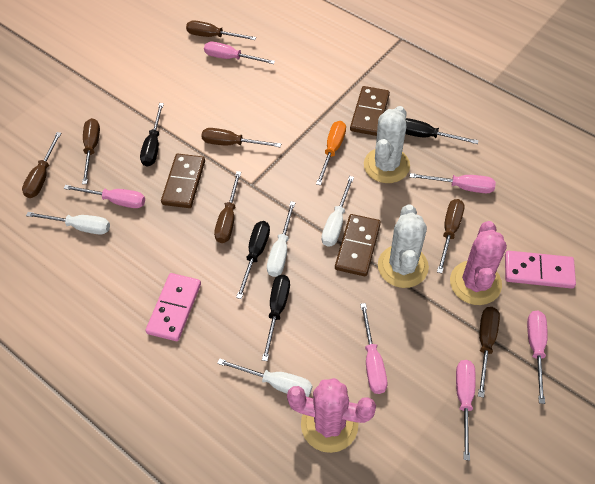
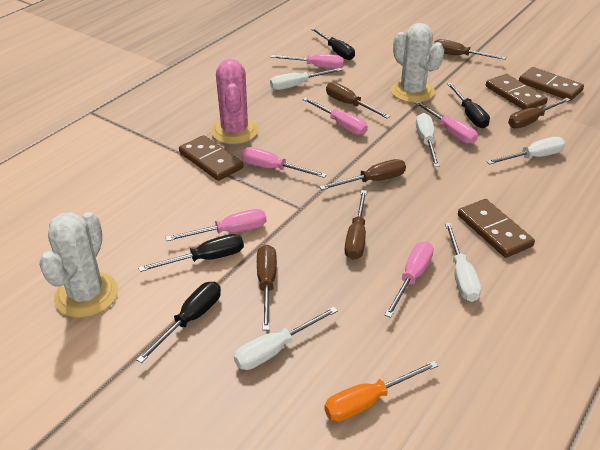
brown domino: [161,154,205,208] [335,214,381,276] [350,86,390,136] = 3 -> [179,135,244,181] [458,199,535,258] [486,74,548,109] [519,67,584,101] = 4
brown screwdriver: [22,132,61,198] [82,118,100,184] [186,21,256,40] [201,128,281,147] [214,171,241,243] [437,199,464,273] [478,307,500,398] = 7 -> [257,245,277,330] [319,159,406,190] [326,82,390,118] [344,190,367,260] [434,39,506,60] [508,98,571,128] = 6
pink cactus: [287,378,376,453] [450,221,507,305] = 2 -> [211,59,259,144] = 1
pink domino: [146,273,201,341] [505,250,576,289] = 2 -> none = 0
white screwdriver: [26,212,110,235] [217,358,312,397] [267,201,296,277] [322,176,354,247] = 4 -> [234,307,338,370] [270,68,342,90] [416,113,440,167] [445,223,481,302] [486,137,565,165] = 5

